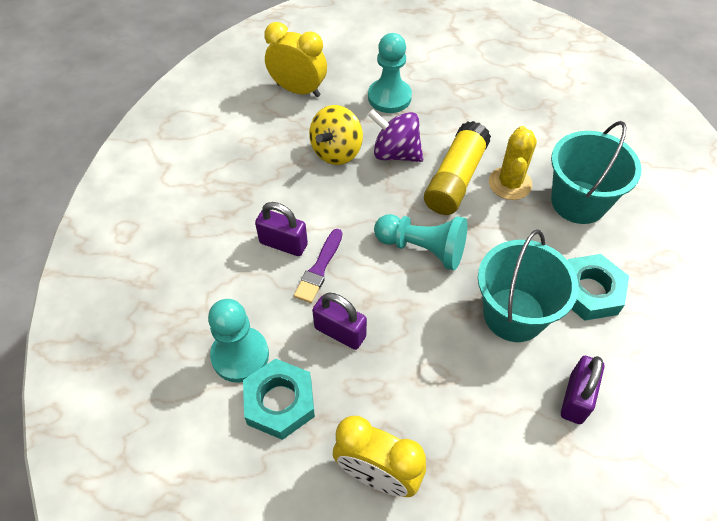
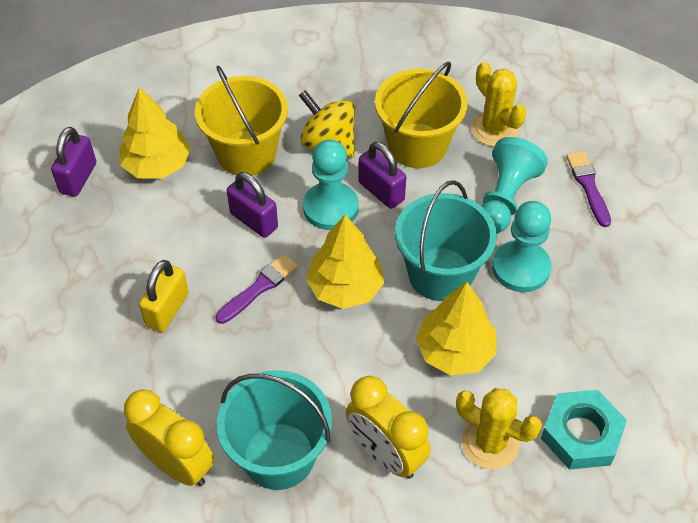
purple brush: [294,229,342,303] = 1 -> [216,254,298,324] [566,151,611,227] = 2
purple spinning top: [368,109,423,162] = 1 -> none = 0
turquoise nut: [243,358,315,440] [568,254,629,321] = 2 -> [541,390,627,470] = 1
yellow bucket: none = 0 -> [195,66,288,175] [375,62,468,168] = 2
yellow cactus: [489,126,537,200] = 1 -> [456,388,542,469] [471,62,527,147] = 2
yellow glue stick: [424,121,491,215] = 1 -> none = 0
yellow padlock: none = 0 -> [139,260,189,332] = 1
yellow tree: none = 0 -> [120,87,191,179] [306,215,384,309] [416,282,497,376] = 3

